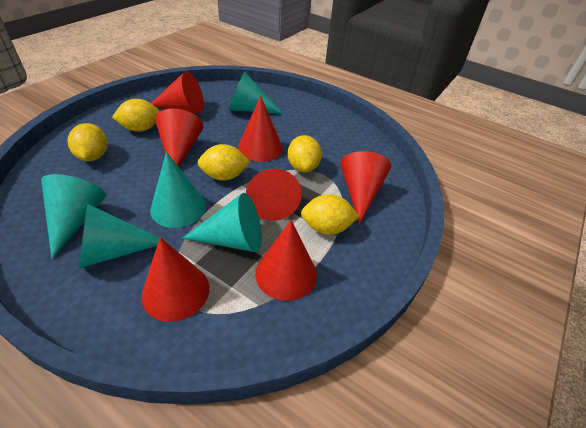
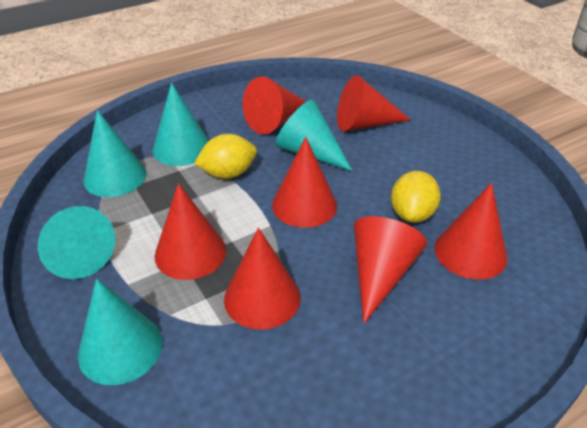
yellow lemon: [68,123,108,161] [112,99,160,132] [198,144,250,181] [288,135,322,172] [301,194,359,235] = 5 -> [194,134,257,179] [391,171,441,223] = 2

